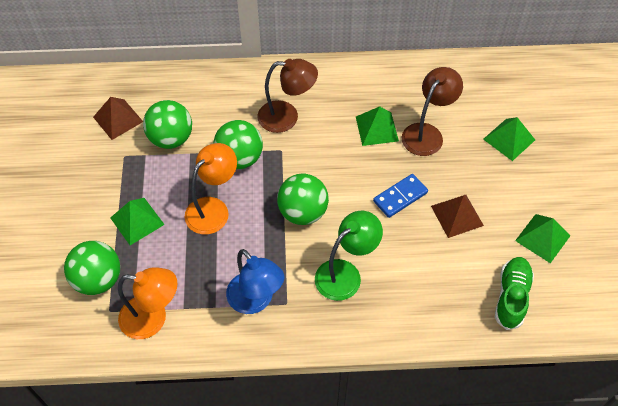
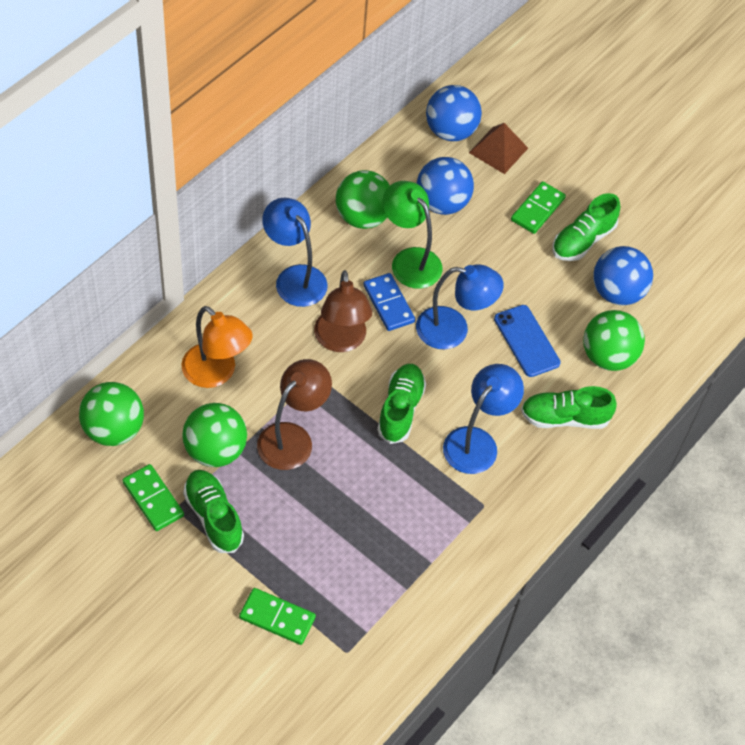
blue ball: none = 0 -> [417,157,474,215] [426,85,482,141] [593,246,653,305] = 3
blue lamp: [226,249,284,314] = 1 -> [262,198,328,307] [416,264,504,349] [443,364,524,474] = 3
blue phone: none = 0 -> [494,305,561,377] = 1
brown pyramid: [93,97,143,140] [431,195,484,238] = 2 -> [469,123,528,174] = 1
green domino: none = 0 -> [122,464,184,531] [239,588,316,645] [511,181,566,234] = 3
green pyramid: [110,198,165,245] [356,106,399,146] [483,117,535,161] [515,214,570,263] = 4 -> none = 0
green shoe: [495,257,534,330] = 1 -> [183,470,244,553] [377,364,426,444] [521,386,617,429] [552,193,620,261] = 4
orange lamp: [118,267,177,339] [184,143,237,234] = 2 -> [181,306,253,388] = 1

